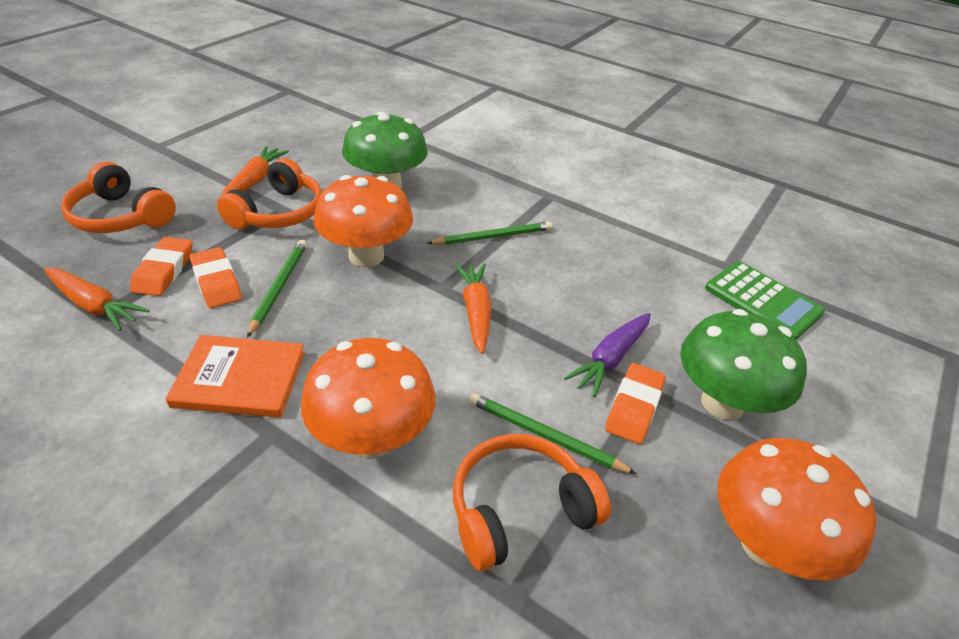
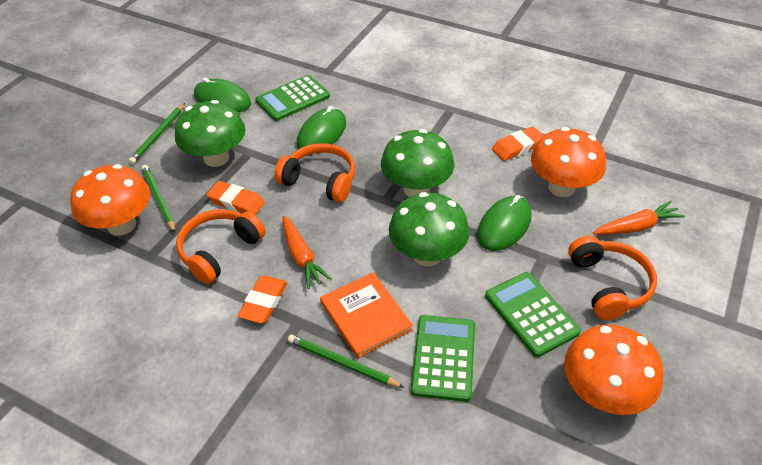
green calculator: [705,261,825,340] = 1 -> [255,75,330,121] [411,315,475,402] [485,272,581,357] = 3
green mouse: none = 0 -> [194,78,251,112] [297,106,346,149] [477,195,532,251] = 3
green mushroom: [342,112,428,189] [680,309,807,420] = 2 -> [175,100,246,167] [381,129,454,197] [389,192,470,267] = 3
orange carrot: [44,268,149,331] [221,146,289,196] [455,263,491,354] = 3 -> [282,216,332,289] [593,201,685,235] = 2
purple carrot: [564,313,651,397] = 1 -> none = 0

